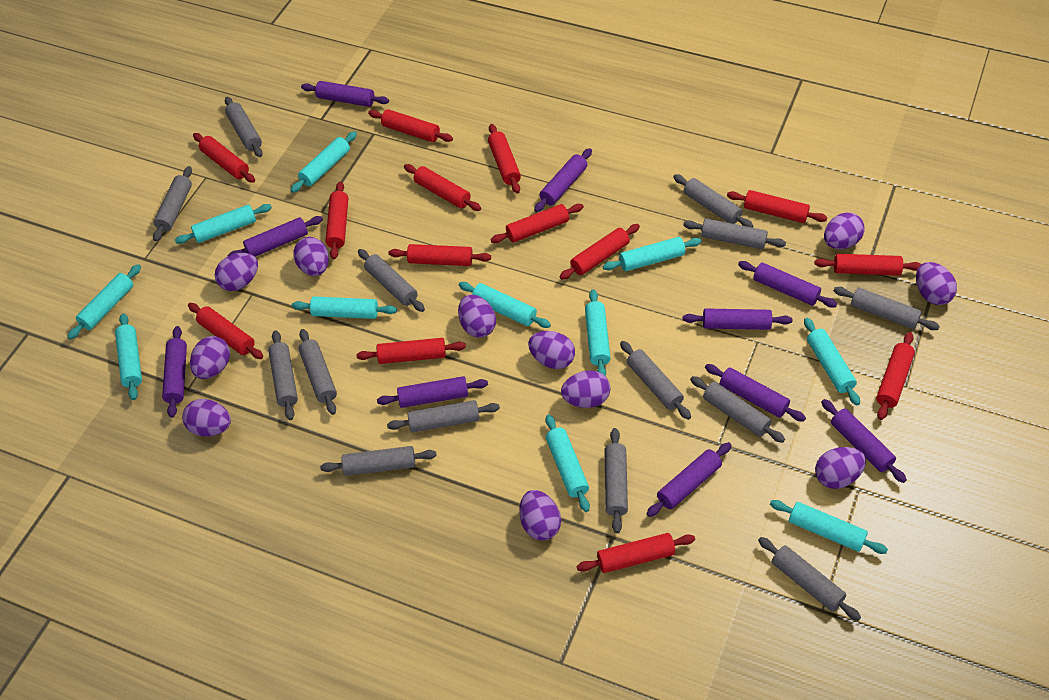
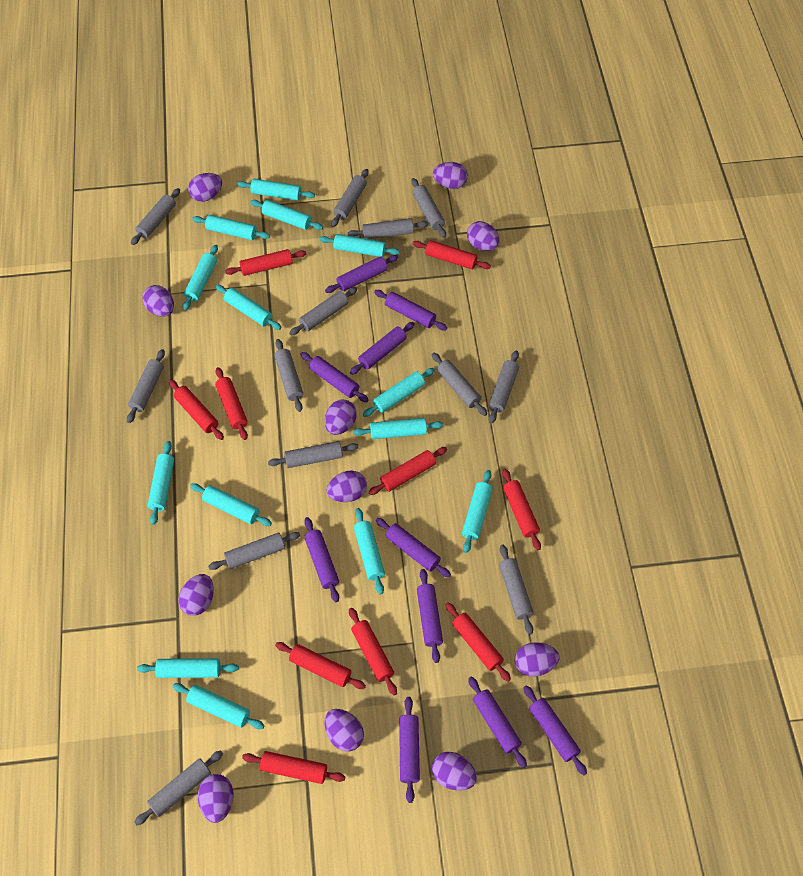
grey rolling pin: [153,166,192,242] [225,97,263,157] [268,331,298,420] [299,329,337,415] [320,446,437,476] [358,249,425,312] [387,400,500,433] [605,428,628,533] [620,341,691,420] [673,174,754,228] [683,218,786,249] [690,376,785,443] [758,537,861,621] [834,287,940,330] = 14 -> [127,349,165,423] [131,188,180,245] [134,750,223,825] [208,532,300,570] [268,441,359,468] [274,339,303,412] [289,287,357,336] [331,169,368,227] [347,218,428,239] [411,178,446,238] [432,352,487,416] [488,351,519,423] [499,545,534,635] = 13
red rolling pin: [188,303,263,359] [193,133,255,183] [326,181,348,260] [356,338,466,364] [368,109,453,142] [388,244,491,266] [404,164,481,211] [488,124,521,193] [490,204,584,243] [560,224,640,280] [577,533,695,573] [727,190,827,223] [814,254,921,276] [876,332,915,420] = 14 -> [169,379,224,440] [215,367,248,440] [225,249,306,276] [242,751,345,784] [275,642,366,689] [349,608,397,695] [369,447,447,495] [413,240,491,270] [446,603,511,682] [502,469,541,550] = 10
turquoise rolling pin: [67,264,141,340] [115,313,142,400] [175,204,272,244] [290,131,357,193] [292,296,397,319] [459,282,551,328] [545,415,590,512] [585,289,611,376] [603,237,701,271] [770,500,888,554] [804,318,860,405] = 11 -> [137,658,239,678] [148,441,174,525] [173,683,264,729] [183,245,218,311] [190,483,272,526] [192,215,270,240] [216,285,281,330] [237,179,315,201] [250,200,323,230] [319,234,400,257] [353,418,443,439] [354,508,385,595] [363,368,435,417] [462,470,493,553] = 14

